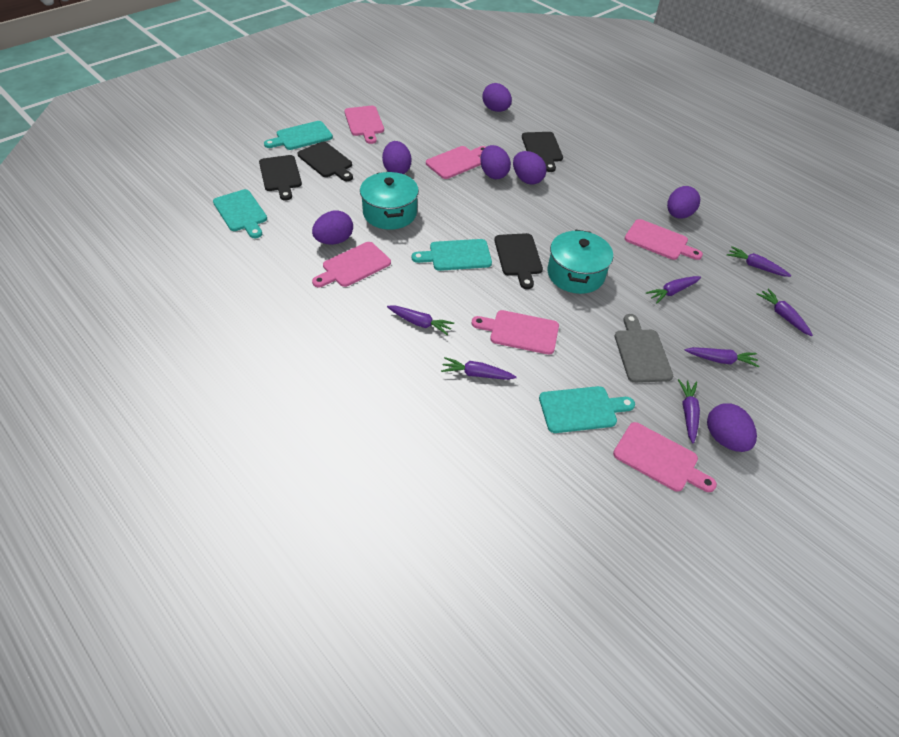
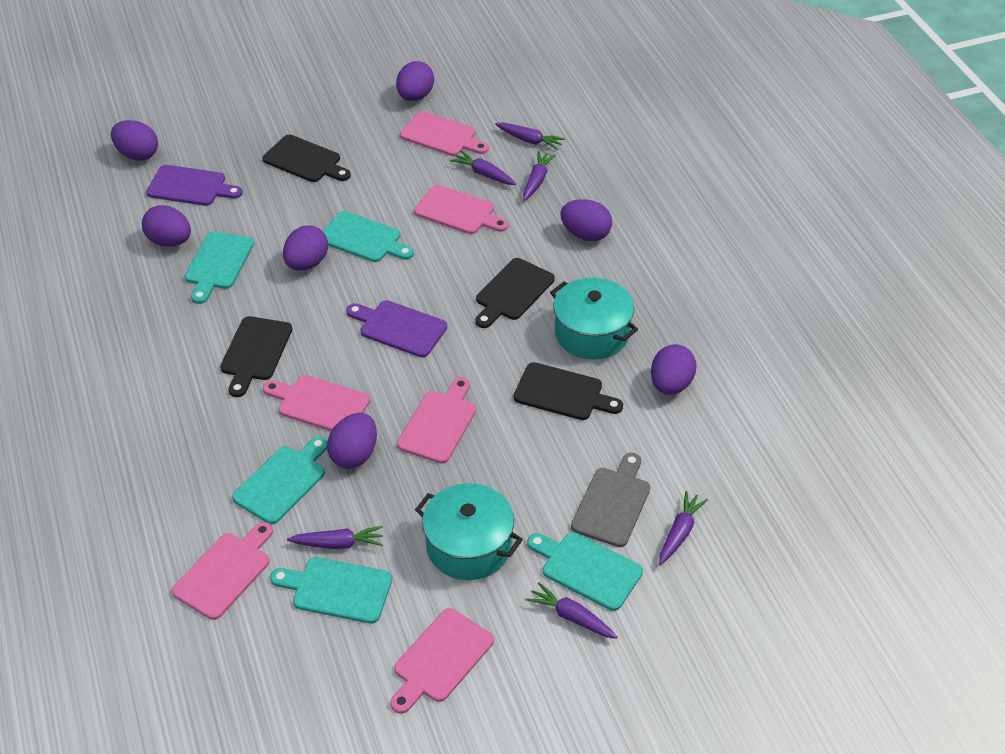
purple carrot: [387,305,454,335] [441,357,517,380] [646,276,701,304] [678,379,700,444] [685,347,759,367] [727,246,791,277] [756,288,813,336] = 7 -> [287,526,383,549] [450,150,516,185] [495,123,565,150] [523,151,556,201] [526,582,618,639] [659,491,708,565] = 6
purple cutting board: none = 0 -> [146,165,243,206] [346,300,447,357] = 2
turquoise cutting board: [213,189,267,238] [264,121,333,150] [412,239,492,271] [539,386,635,433] = 4 -> [184,231,254,304] [232,437,328,524] [270,557,392,624] [323,211,414,262] [527,532,643,611] = 5

